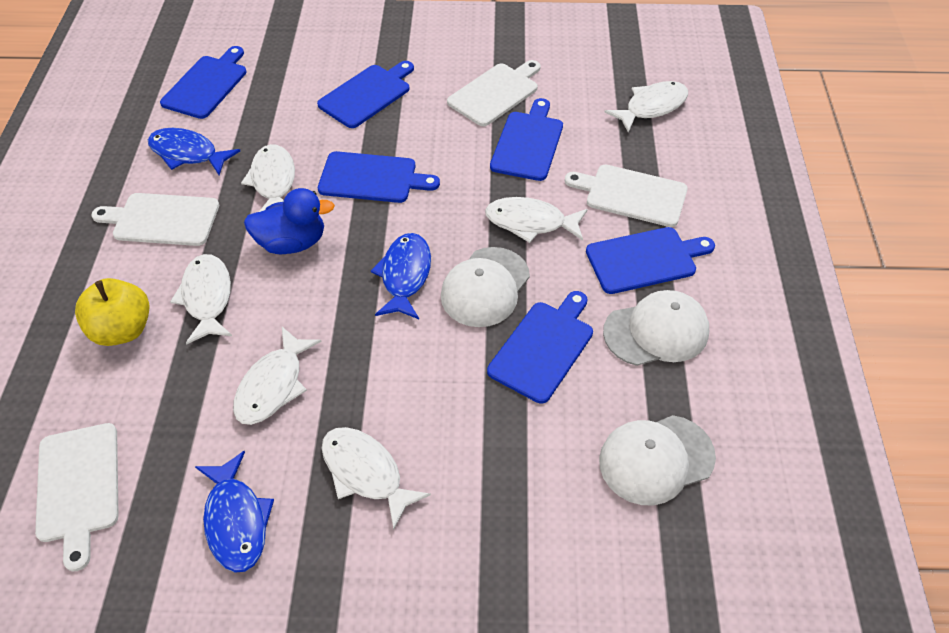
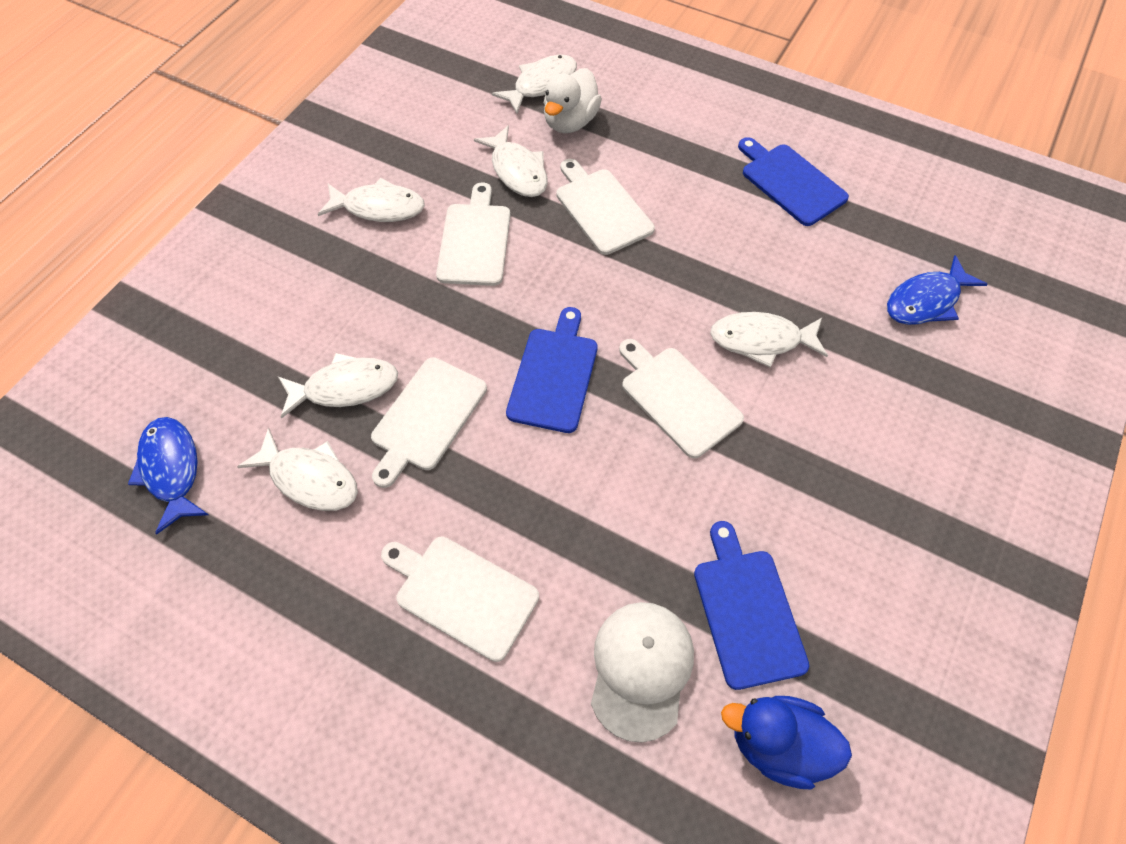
blue cutting board: [160,46,247,119] [317,61,414,128] [318,151,440,203] [487,291,593,404] [490,98,563,181] [586,227,715,294] = 6 -> [506,307,598,433] [694,521,809,690] [738,137,849,226] = 3
blue fish: [148,128,240,175] [195,451,274,573] [371,233,431,319] = 3 -> [128,417,209,535] [887,255,988,325] = 2
white cap: [441,247,530,327] [599,415,716,505] [603,290,709,366] = 3 -> [591,602,694,743] = 1
white cutting board: [35,423,119,571] [91,193,219,246] [447,60,541,126] [565,164,688,227] = 4 -> [371,357,487,488] [381,536,539,662] [436,182,510,286] [556,159,655,255] [619,339,744,458] = 5
white duck: none = 0 -> [544,68,602,133] = 1
yellow apple: [75,278,150,346] = 1 -> none = 0

